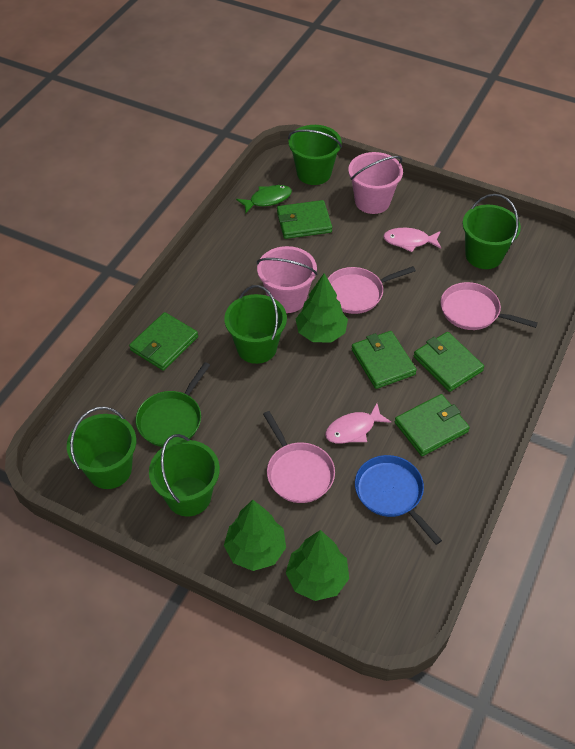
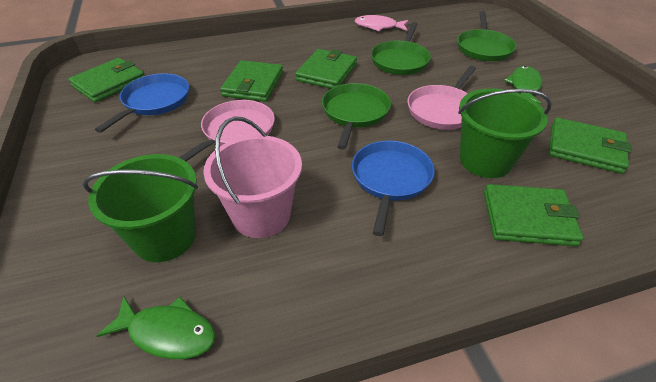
blue pan: [355,455,442,545] = 1 -> [95,73,189,133] [352,141,435,236] = 2
green bucket: [67,407,136,489] [149,434,220,516] [224,285,287,364] [288,125,342,185] [462,194,521,269] = 5 -> [82,154,198,262] [458,88,552,178] = 2
green fish: [236,185,292,213] = 1 -> [96,296,216,359] [504,66,543,105] = 2
green pan: [136,362,210,447] = 1 -> [322,83,391,150] [371,22,431,75] [457,11,516,61] = 3
green tree: [224,500,286,571] [286,530,349,601] [296,273,348,342] = 3 -> none = 0
pink bucket: [257,246,318,313] [348,152,403,214] = 2 -> [203,116,302,238] = 1
pink fish: [325,403,391,444] [383,228,441,252] = 2 -> [355,15,409,31] = 1
pink pan: [263,411,335,503] [328,266,416,314] [441,282,538,330] = 3 -> [179,100,275,161] [407,66,476,130] = 2

